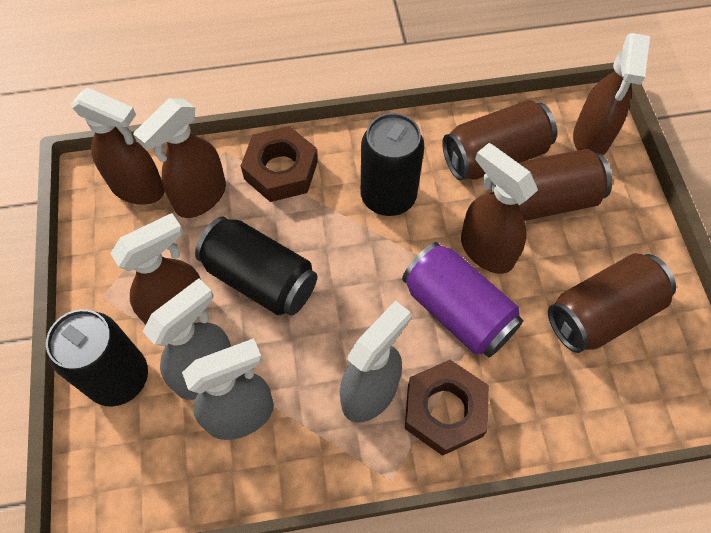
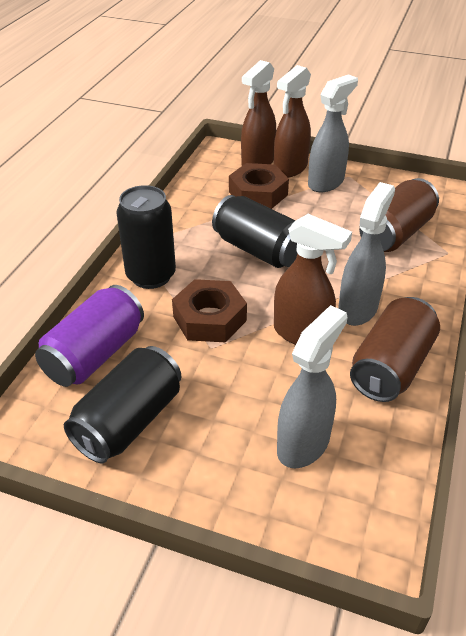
brown can: [442,100,557,180] [491,149,612,221] [548,253,676,353] = 3 -> [350,297,440,402] [359,178,439,252] = 2
brown spray bottle: [71,88,165,205] [110,213,201,325] [133,98,226,218] [461,143,538,274] [573,33,650,156] = 5 -> [241,60,276,166] [274,65,311,178] [274,214,352,345] = 3

